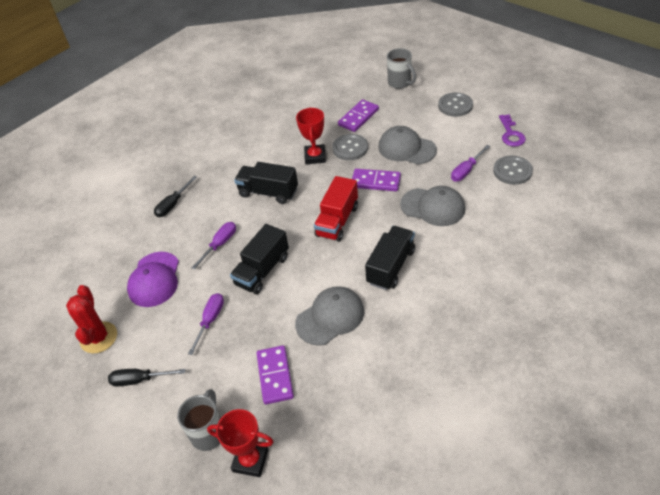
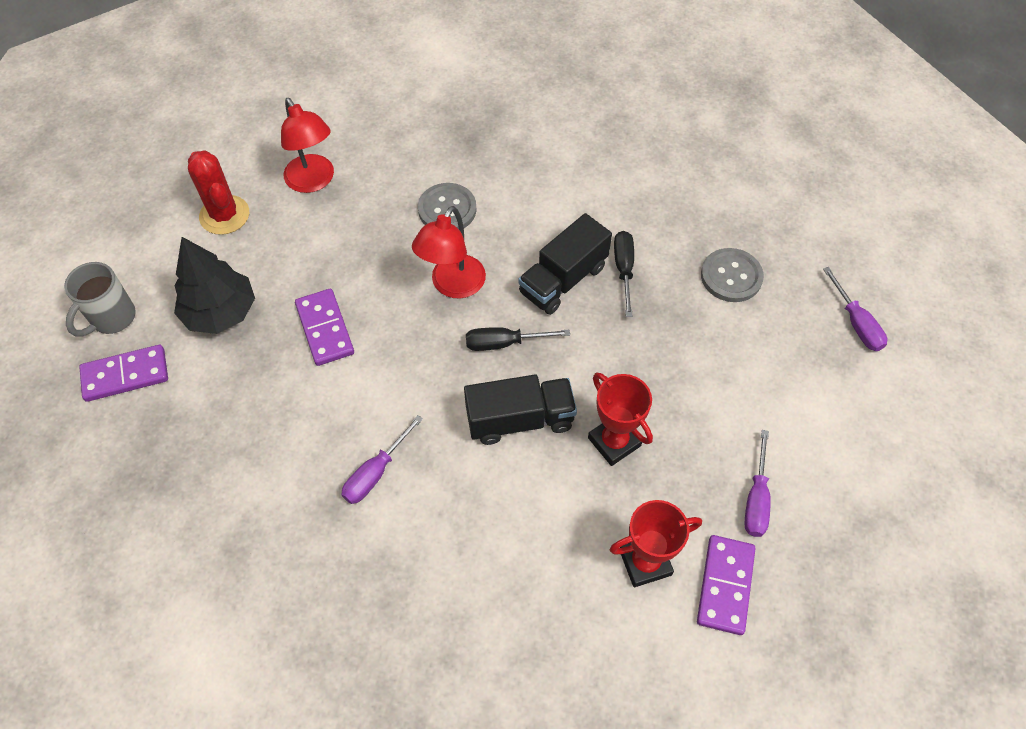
black tree: none = 0 -> [174,237,255,334] = 1
black truck: [230,224,289,294] [234,162,298,204] [365,226,415,290] = 3 -> [464,375,577,445] [518,213,612,315] = 2
grey button: [332,134,368,160] [438,92,473,117] [493,156,533,185] = 3 -> [418,183,477,229] [701,248,764,302] = 2
grey cap: [295,286,364,346] [378,126,437,164] [400,186,465,226] = 3 -> none = 0
grey mug: [177,389,221,451] [387,48,416,89] = 2 -> [64,262,136,337] = 1
purple cap: [127,252,179,307] = 1 -> none = 0
purple key: [499,114,526,146] = 1 -> none = 0
red lamp: none = 0 -> [281,98,334,193] [412,206,486,298] = 2
red truck: [314,176,358,242] = 1 -> none = 0

